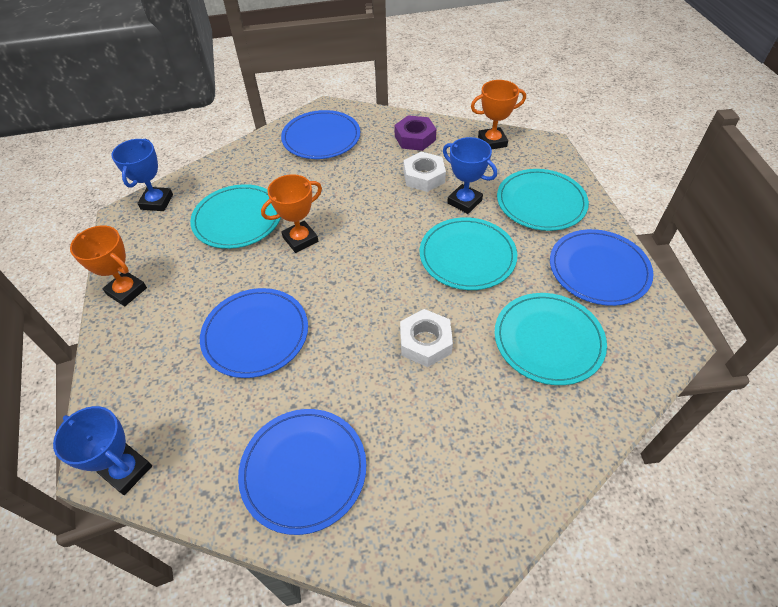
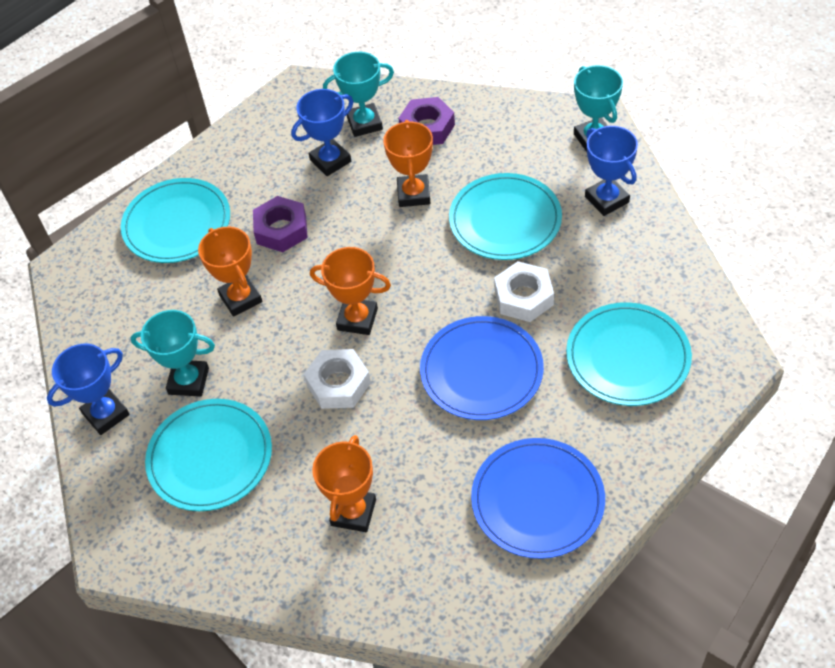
blue plate: [200,288,308,378] [238,409,366,535] [281,110,360,159] [550,229,654,306] = 4 -> [420,316,544,420] [471,438,605,559] = 2
orange trophy: [70,226,147,306] [261,174,322,253] [471,80,526,149] = 3 -> [198,227,262,317] [310,247,391,335] [312,435,376,532] [383,120,433,207] = 4
purple nut: [395,115,436,151] = 1 -> [253,196,308,252] [399,97,455,145] = 2
turquoise trophy: none = 0 -> [131,310,215,397] [323,52,394,137] [574,65,623,152] = 3

